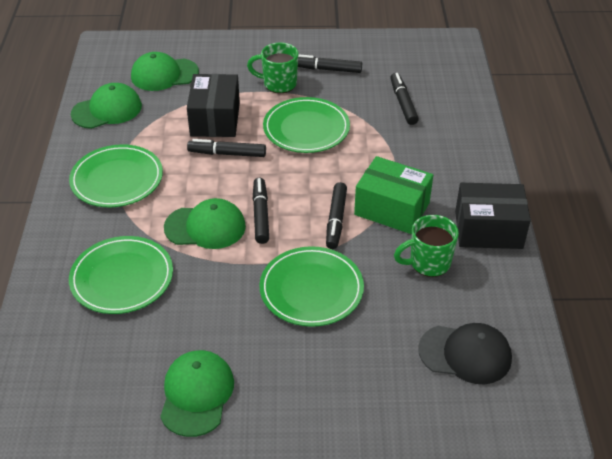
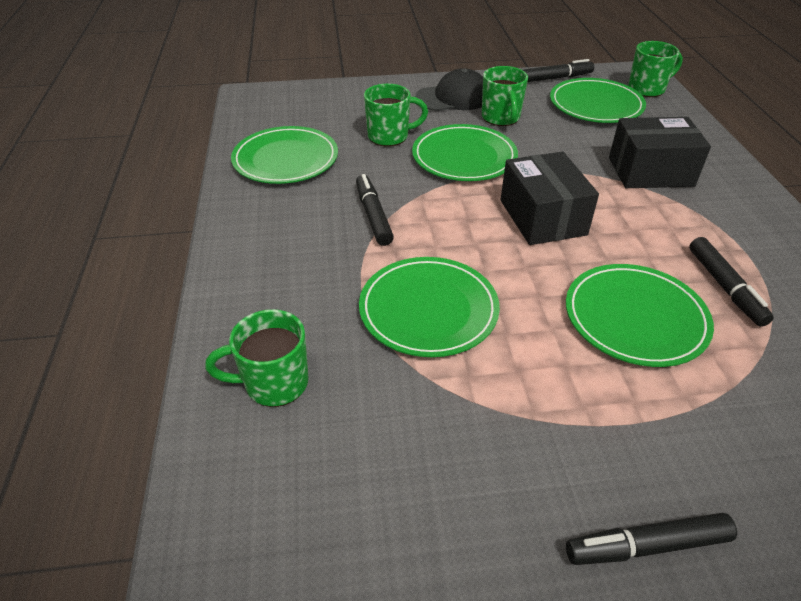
black marker: [187,139,266,157] [253,177,269,244] [298,54,362,73] [326,182,347,249] [390,73,419,125] = 5 -> [356,174,394,246] [523,59,594,82] [566,513,737,565] [689,237,774,327] = 4
green box: [354,156,433,234] = 1 -> none = 0
green cap: [71,83,142,129] [131,52,199,91] [160,350,234,437] [164,198,246,249] = 4 -> none = 0
green mug: [247,43,299,93] [394,215,459,277] = 2 -> [205,309,308,407] [364,84,428,147] [482,66,528,126] [628,41,683,97] = 4
green plate: [69,144,163,207] [69,236,173,314] [260,246,364,327] [263,97,350,153] = 4 -> [231,126,338,184] [359,257,500,357] [412,124,518,181] [550,78,646,123] [566,264,714,367] = 5

